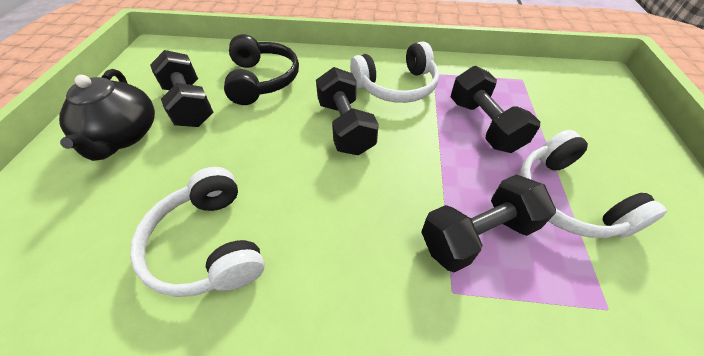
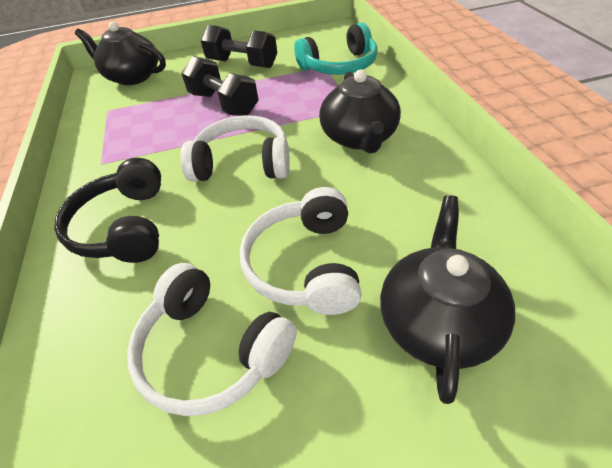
black dumbbell: [150,50,214,127] [316,67,379,155] [421,174,556,273] [451,66,540,153] = 4 -> [181,56,259,116] [201,25,277,68] = 2
black teapot: [59,69,155,161] = 1 -> [75,21,166,85] [319,69,401,154] [380,195,515,404] = 3
turquoise headphones: none = 0 -> [294,22,378,75] = 1

